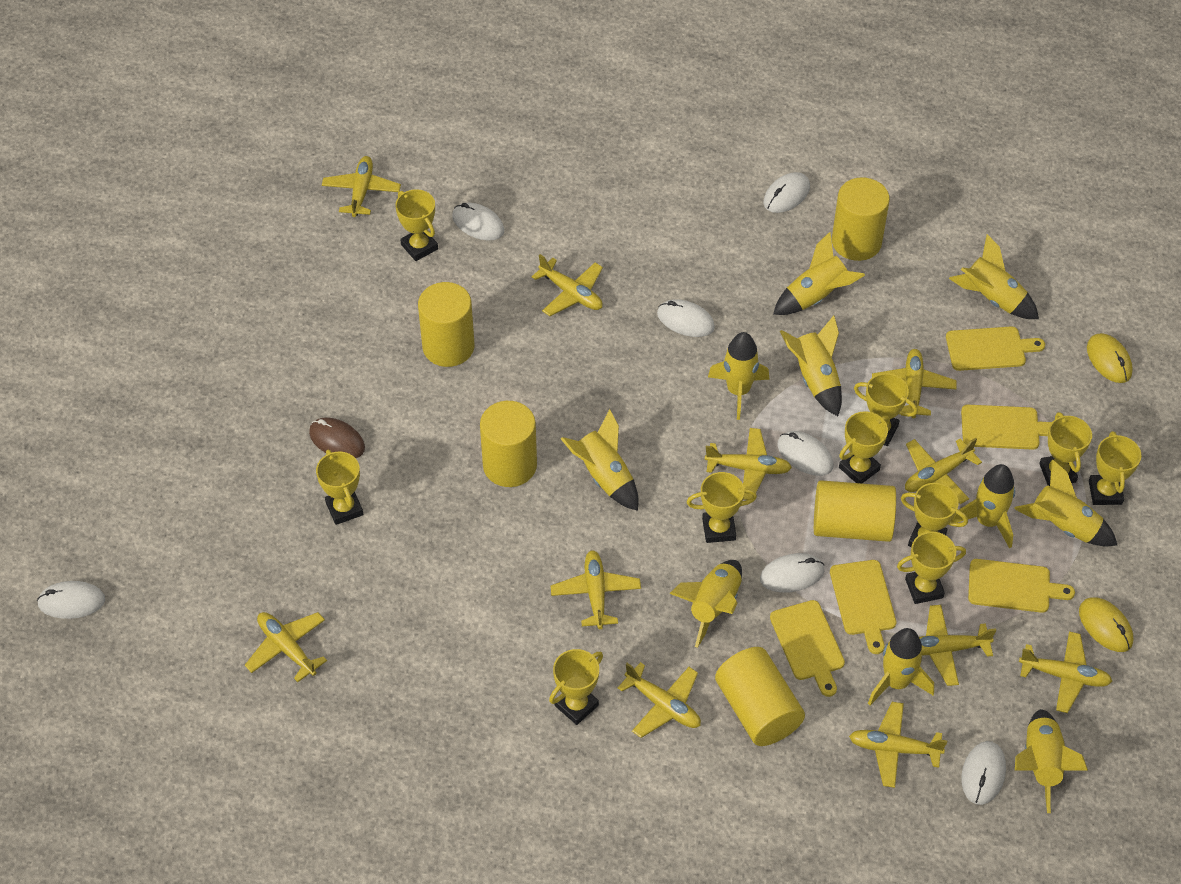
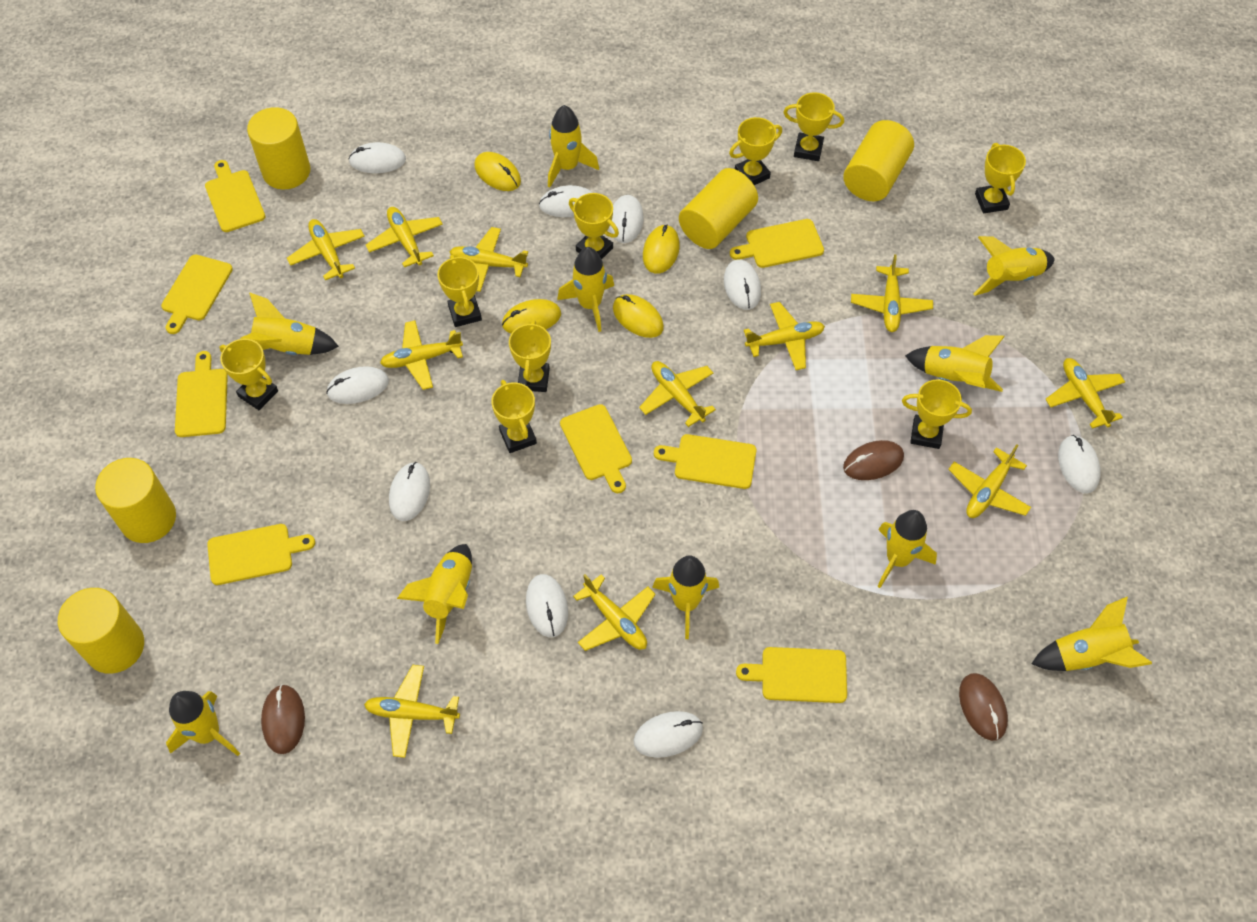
brown mouse: [309,417,365,458] = 1 -> [261,684,305,754] [843,440,904,480] [959,673,1008,741] = 3
white mouse: [37,581,105,619] [452,203,504,240] [657,299,715,337] [760,553,824,593] [763,172,810,213] [777,431,834,476] [961,741,1006,805] = 7 -> [326,366,389,404] [348,142,406,173] [389,462,430,521] [526,574,568,637] [539,185,592,217] [609,195,644,243] [633,711,703,758] [724,259,761,310] [1058,435,1101,494] = 9
yellow cutting board: [770,600,845,697] [830,560,896,654] [946,326,1045,371] [961,405,1052,450] [968,559,1075,613] = 5 -> [161,255,233,334] [175,351,228,437] [205,160,265,232] [207,524,315,585] [560,404,632,493] [654,434,757,489] [730,219,824,268] [736,647,847,703] = 8
yellow mouse: [1079,597,1133,652] [1087,333,1133,383] = 2 -> [474,152,521,191] [502,299,561,333] [613,294,664,338] [643,224,680,274] = 4
yellow trophy: [316,450,363,525] [395,189,438,261] [549,649,603,725] [687,472,757,543] [839,411,890,483] [854,373,918,446] [897,531,966,604] [901,483,968,547] [1039,412,1092,486] [1089,431,1141,505] = 10 -> [219,339,278,410] [437,255,482,327] [491,380,537,453] [509,320,551,392] [569,193,619,259] [729,117,782,185] [783,92,844,161] [902,379,972,449] [975,143,1026,214] = 9

